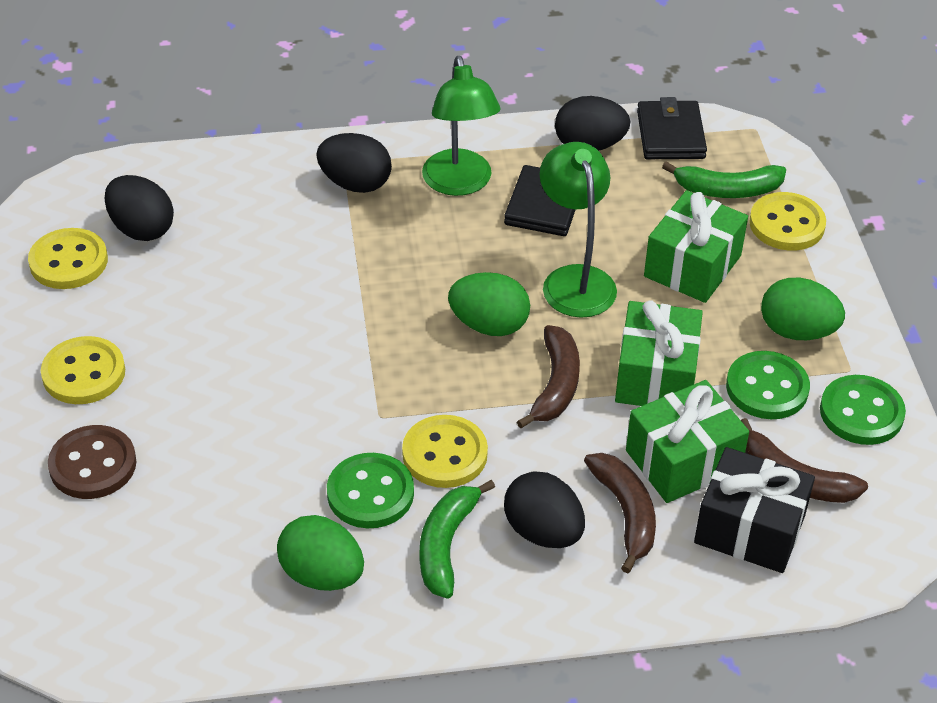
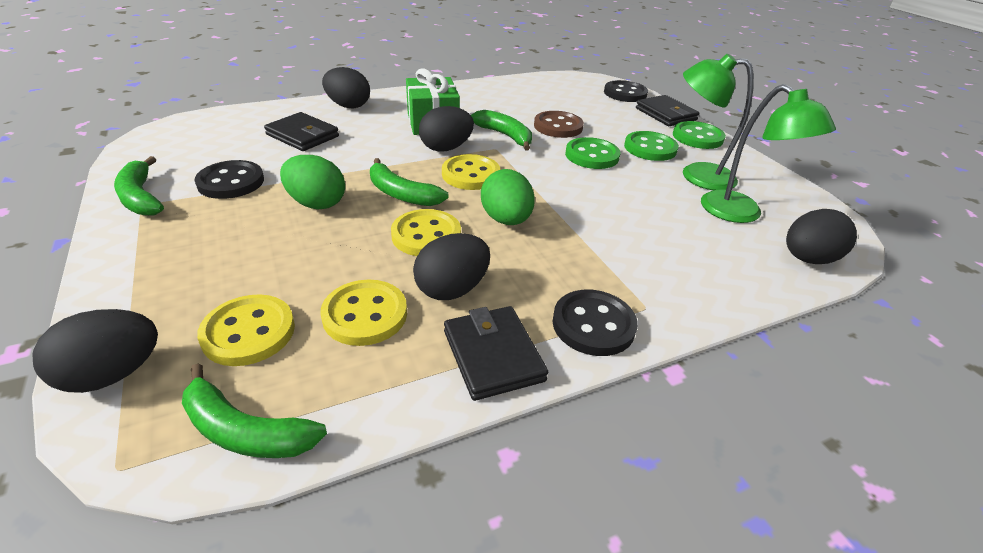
black button: none = 0 -> [194,160,264,199] [553,290,638,356] [604,80,648,102] = 3
black egg: [105,175,174,241] [316,133,392,193] [504,471,585,548] [555,96,630,151] = 4 -> [32,309,158,393] [322,67,370,109] [413,233,490,300] [419,106,474,152] [786,209,857,264] = 5
black gift: [694,447,815,573] = 1 -> none = 0
black wallet: [504,165,576,236] [637,97,707,159] = 2 -> [264,112,339,151] [444,306,548,401] [636,95,700,126] = 3
brown banana: [517,325,580,428] [584,453,656,573] [741,418,868,503] = 3 -> none = 0
green banana: [420,480,495,599] [662,161,786,198] = 2 -> [114,156,164,216] [182,364,327,458] [370,158,449,206] [471,110,532,150] = 4
green egg: [277,515,364,591] [448,272,530,336] [761,278,845,340] = 3 -> [280,155,345,210] [481,169,535,225] = 2
green gift: [615,300,703,406] [626,380,749,503] [644,190,748,303] = 3 -> [406,69,460,135] = 1

